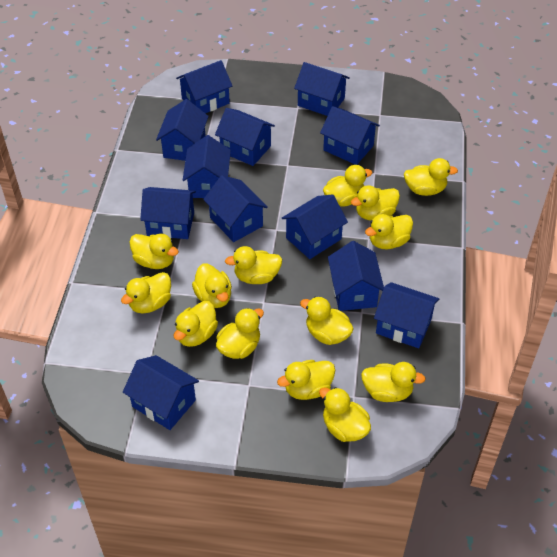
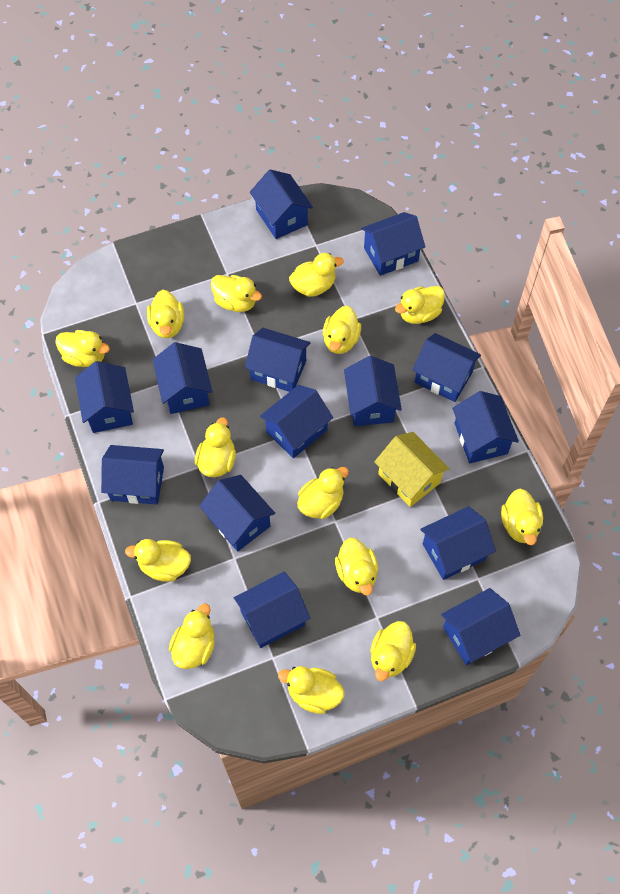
blue house: [123,355,199,430] [140,187,196,239] [156,99,209,161] [176,60,232,113] [183,135,231,198] [203,175,268,242] [215,108,275,166] [281,194,348,259] [294,62,350,116] [320,106,380,165] [328,241,384,311] [374,282,439,348] = 12 -> [75,361,134,433] [101,445,164,505] [152,342,213,414] [199,475,275,552] [234,572,310,648] [245,328,310,392] [250,170,313,239] [260,385,333,458] [344,356,402,426] [361,212,425,276] [412,333,481,402] [420,506,496,580] [441,588,520,665] [452,391,519,463] = 14
yellow house: none = 0 -> [374,432,450,507] = 1

